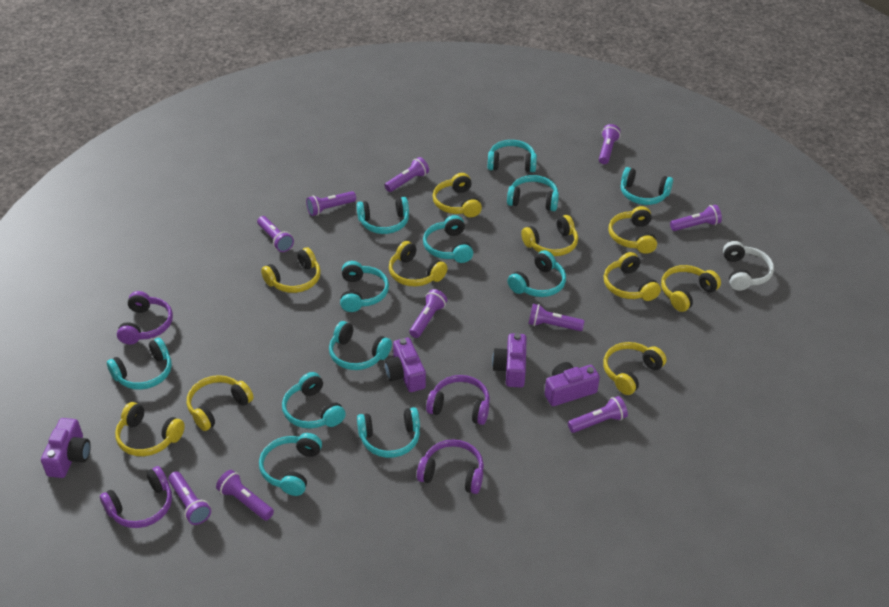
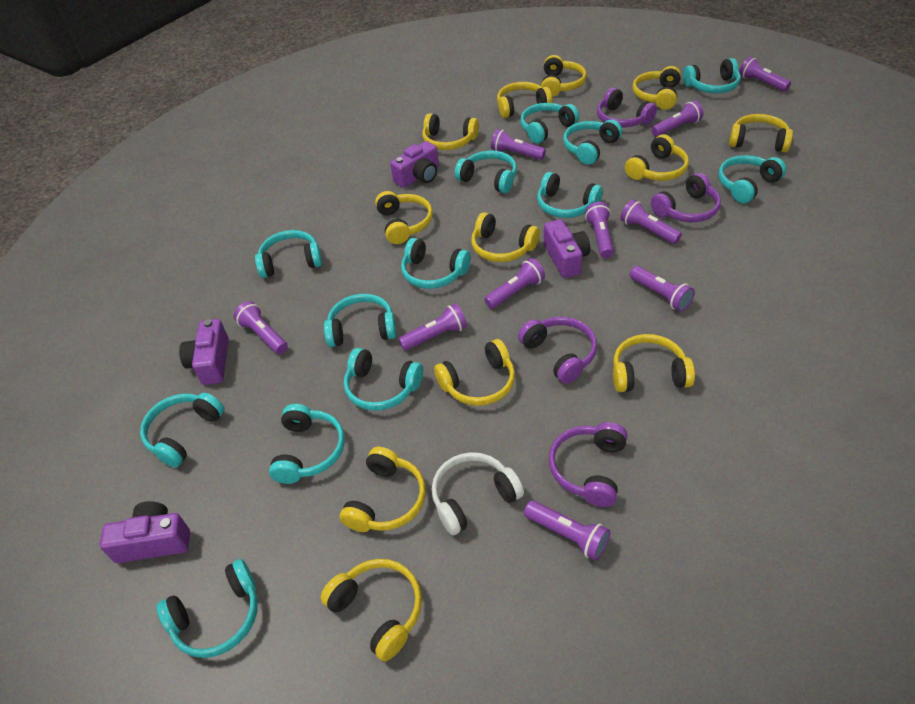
turquoise headphones: [107,338,172,390] [259,433,322,496] [282,372,346,429] [329,321,392,370] [340,261,389,312] [357,197,409,234] [357,407,420,458] [423,215,473,263] [488,140,537,172] [507,175,559,211] [507,250,566,297] [621,167,673,205] = 12 -> [140,393,225,468] [157,559,258,658] [255,230,322,278] [269,404,345,484] [324,294,396,347] [344,348,423,411] [401,238,471,289] [455,151,517,193] [520,103,579,144] [537,172,603,218] [563,120,622,165] [683,58,741,93] [718,155,786,203] = 13
yellow headphones: [115,402,185,456] [187,375,254,431] [261,247,321,293] [389,241,448,287] [433,173,482,217] [521,215,578,256] [603,342,667,395] [604,252,661,301] [609,206,657,254] [661,265,721,312] = 10 -> [321,559,422,661] [339,447,426,532] [375,191,433,244] [422,113,479,150] [434,339,515,406] [471,212,540,262] [497,82,552,118] [541,55,587,97] [613,334,695,392] [625,134,689,181] [633,66,681,110] [729,114,793,152] = 12

